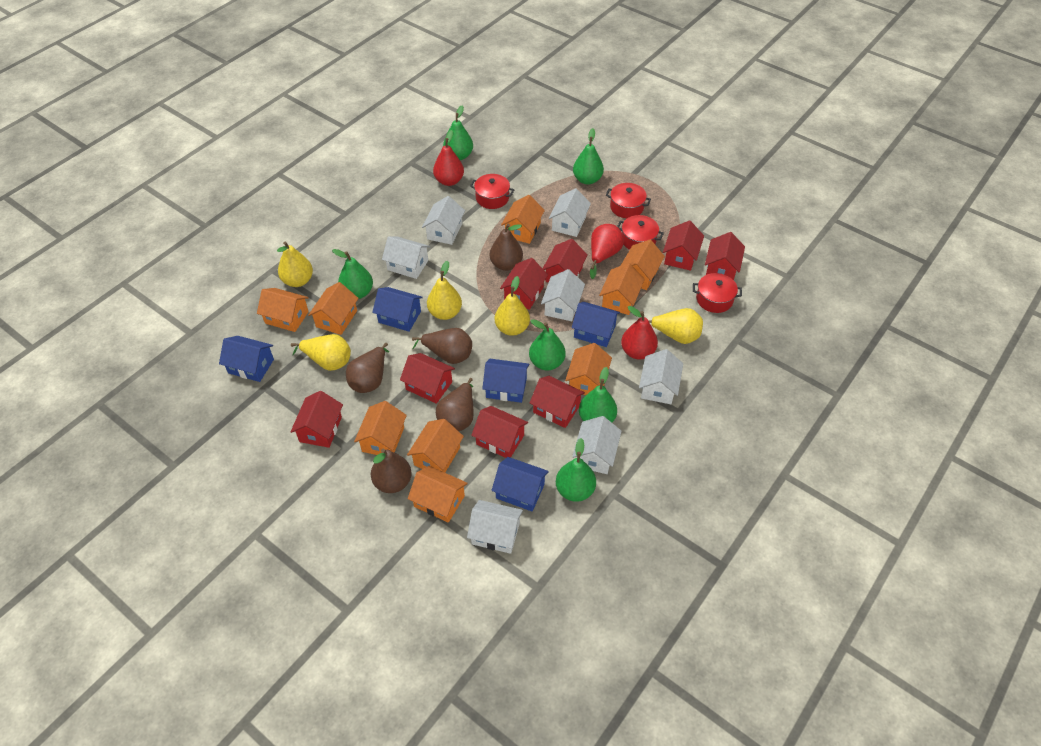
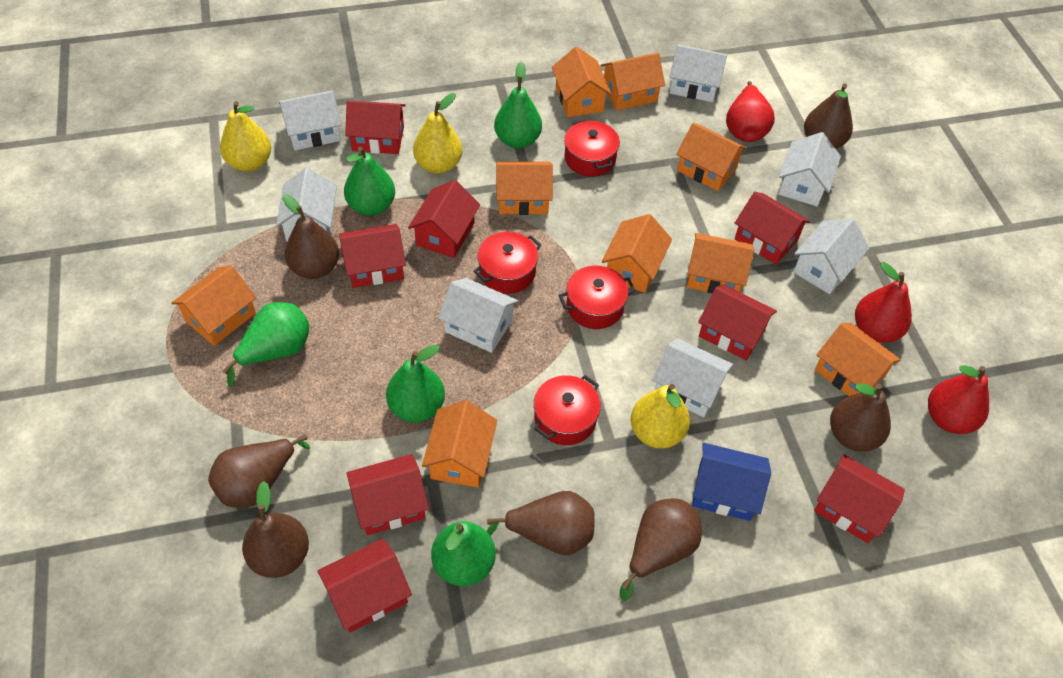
blue house: [219,336,274,382] [372,287,423,332] [482,359,530,403] [492,457,549,511] [572,302,620,347] = 5 -> [692,443,771,521] = 1
brown pear: [346,343,389,393] [371,449,412,493] [412,328,472,364] [436,378,474,431] [490,224,523,271] = 5 -> [208,435,310,508] [242,481,309,578] [282,194,339,279] [487,491,595,555] [620,498,702,601] [804,83,853,149] [830,383,891,452] = 7
green pear: [332,249,373,299] [443,105,473,160] [529,319,566,370] [556,438,596,502] [573,128,604,185] [579,367,617,422] = 6 -> [223,302,309,387] [344,147,395,216] [386,345,445,422] [431,521,496,586] [494,62,542,149] = 5
yellow pear: [277,241,313,287] [291,334,351,371] [427,261,462,320] [495,276,530,336] [649,308,703,344] = 5 -> [220,101,271,172] [413,93,462,174] [631,384,690,449] = 3

